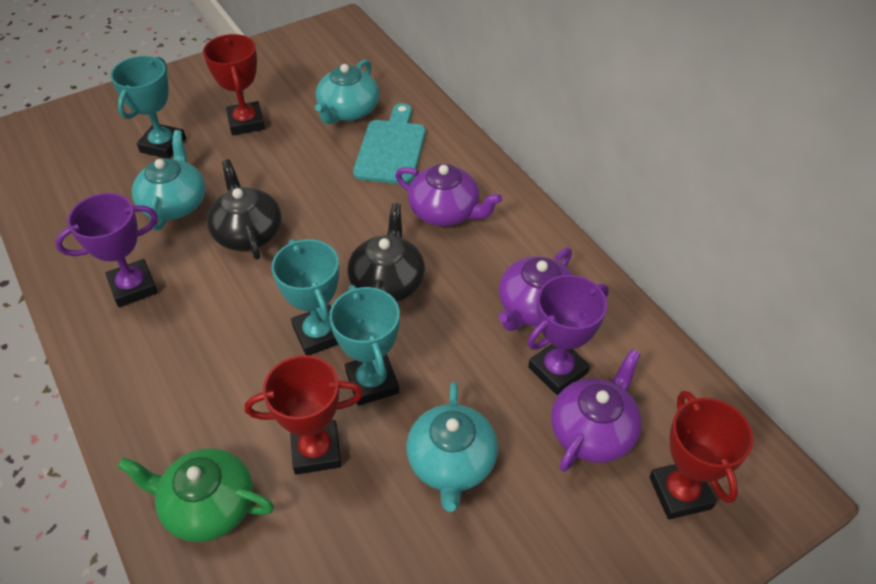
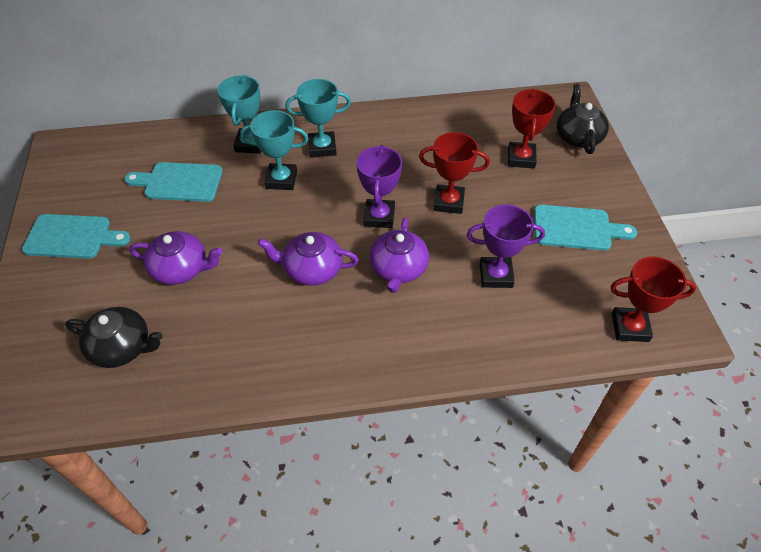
green teapot: [118,448,274,542] = 1 -> none = 0
turquoise cutting board: [353,103,426,184] = 1 -> [22,214,131,259] [124,162,223,202] [534,205,637,251] = 3
turquoise teapot: [132,130,206,231] [315,59,379,124] [406,382,498,512] = 3 -> none = 0

